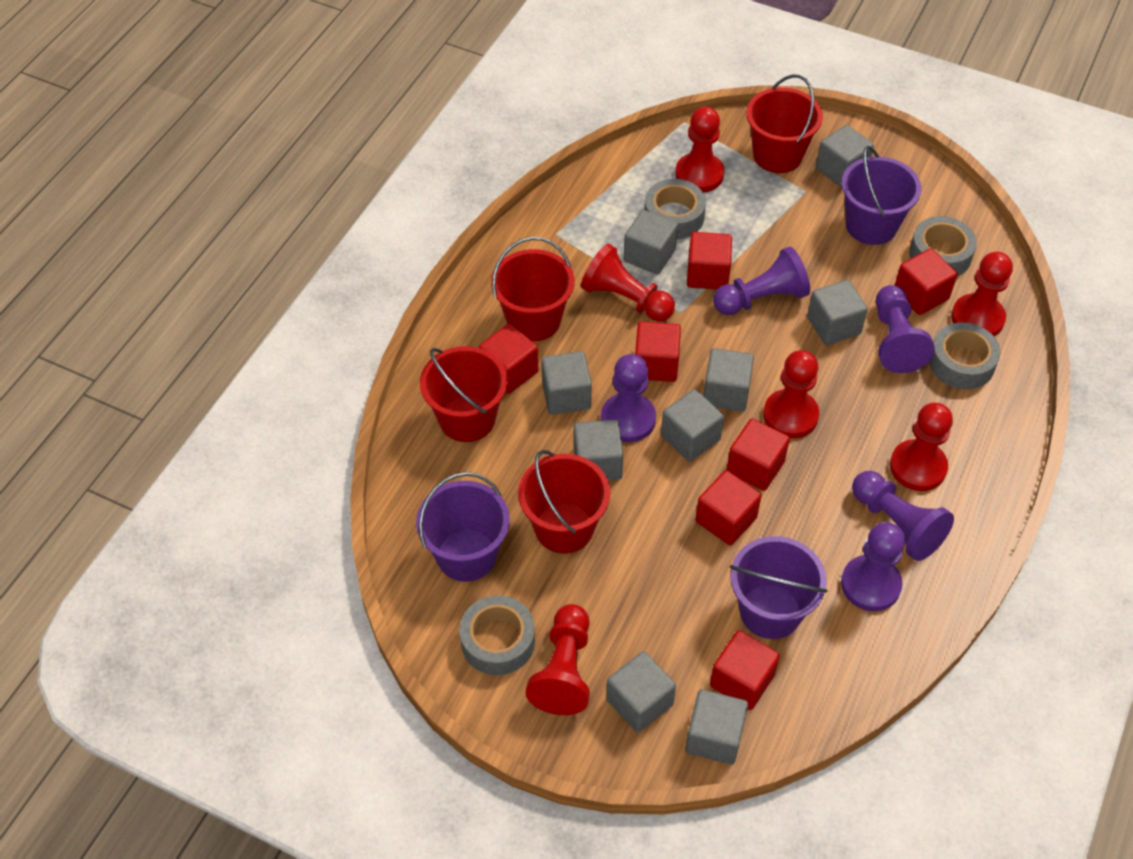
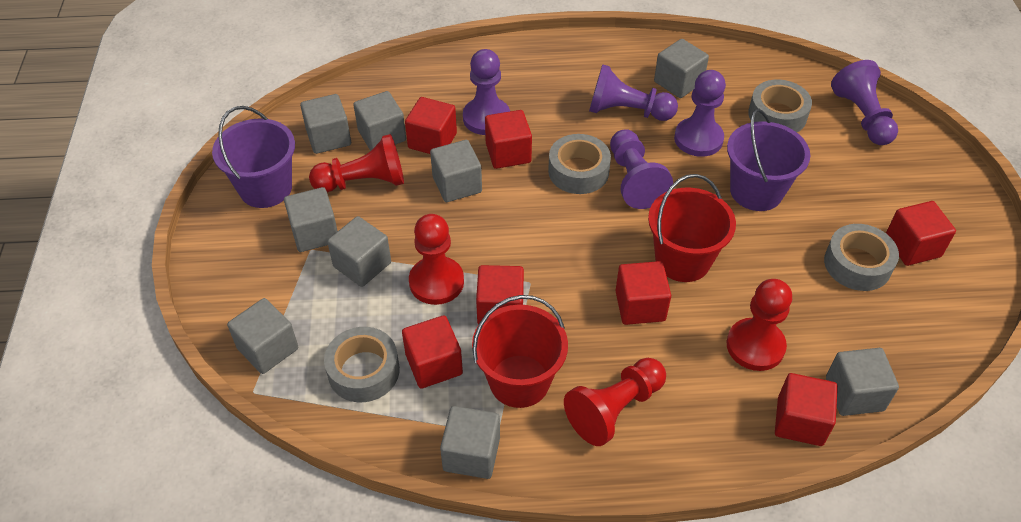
purple bucket: [416,472,510,582] [730,536,828,639] [841,146,921,245] = 3 -> [212,106,295,208] [727,109,810,211] = 2
red bucket: [420,346,508,442] [491,237,574,341] [518,450,610,554] [746,74,823,173] = 4 -> [472,295,568,408] [648,174,736,282] = 2
red pawn: [526,604,590,715] [581,244,675,322] [675,107,725,192] [763,350,819,438] [890,403,953,491] [951,252,1013,336] = 6 -> [309,134,404,193] [409,214,464,305] [564,358,666,446] [727,279,792,371] = 4

